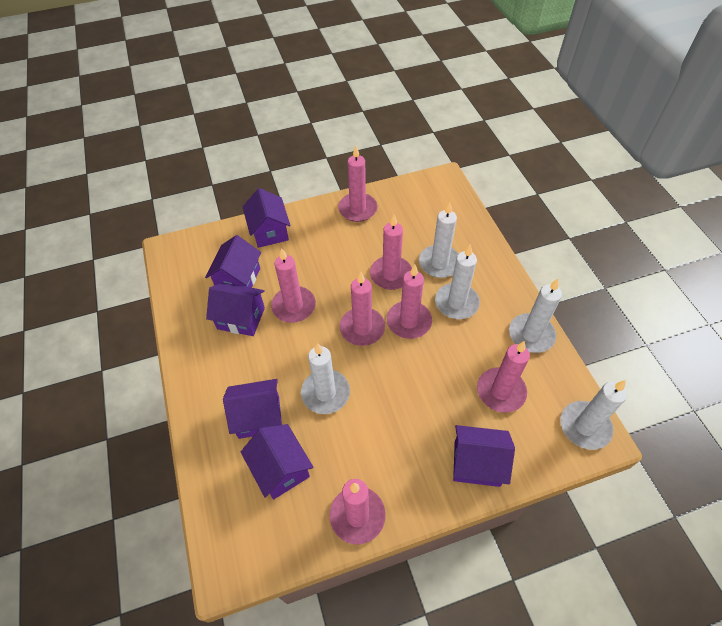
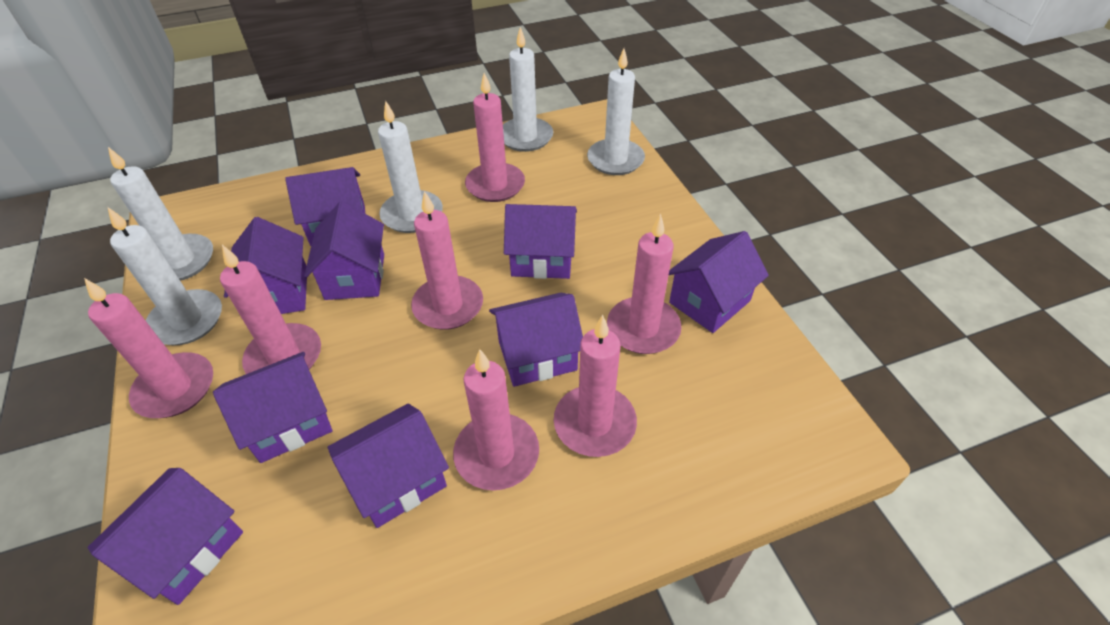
purple house: [205,235,261,288] [206,283,265,336] [223,379,282,439] [241,424,313,500] [243,188,291,248] [453,425,515,487] = 6 -> [88,468,243,605] [213,352,332,463] [224,217,307,314] [285,167,365,246] [304,201,384,300] [328,403,449,528] [489,293,583,387] [504,204,577,279] [669,231,769,333] = 9

